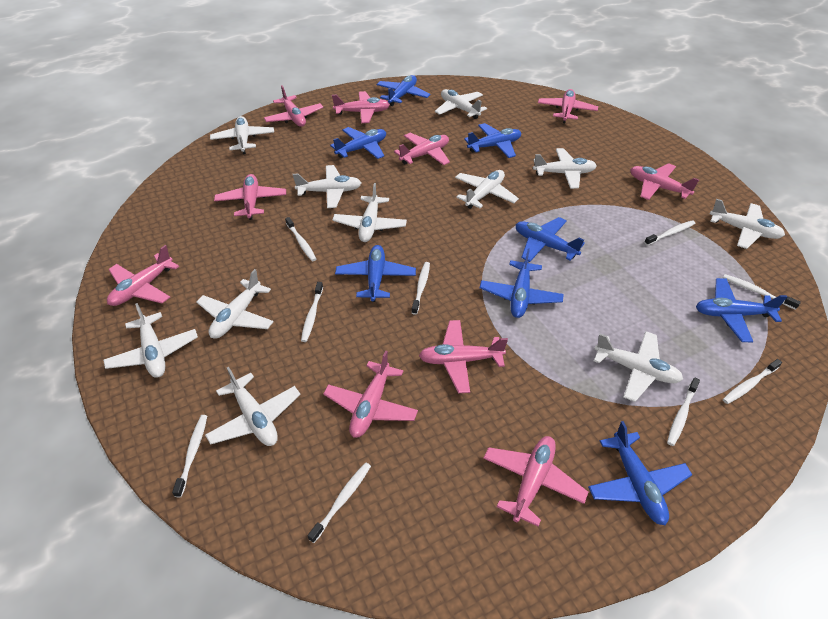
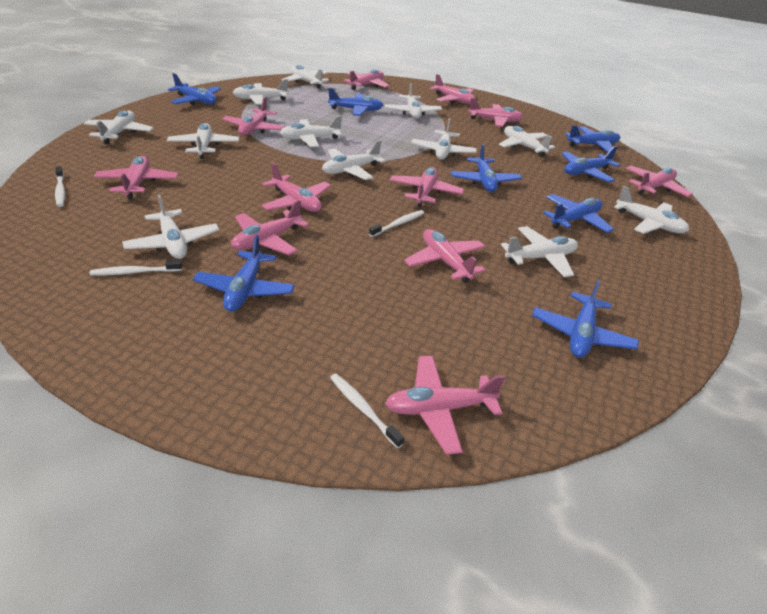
pink plane: [107,245,179,306] [214,174,286,220] [264,85,323,127] [323,351,418,438] [332,91,390,123] [394,133,450,165] [419,320,508,393] [483,436,588,527] [538,89,598,123] [630,163,699,200] = 10 -> [94,156,178,199] [222,97,285,136] [231,200,309,255] [261,163,331,212] [344,69,390,90] [385,356,505,455] [389,167,464,207] [404,229,485,283] [430,74,475,104] [468,98,523,127] [626,166,693,197] = 11
white plane: [103,303,198,378] [196,269,274,339] [205,367,301,446] [210,116,274,154] [293,165,361,208] [332,183,407,242] [435,89,487,119] [455,170,519,209] [533,148,597,189] [594,331,683,402] [710,199,785,249] = 11 -> [84,110,154,144] [122,194,219,259] [167,123,239,159] [233,79,289,105] [280,116,342,147] [282,65,329,89] [322,140,386,180] [385,83,442,119] [411,118,477,160] [499,126,555,157] [501,226,578,277] [614,186,689,234] = 12
white toothbrush: [172,415,207,498] [285,217,316,261] [301,282,323,342] [307,463,371,543] [411,262,430,315] [644,220,696,246] [667,378,700,446] [723,274,801,310] [723,359,782,404] = 9 -> [55,166,65,207] [90,260,182,275] [330,374,404,448] [369,210,424,237] = 4

